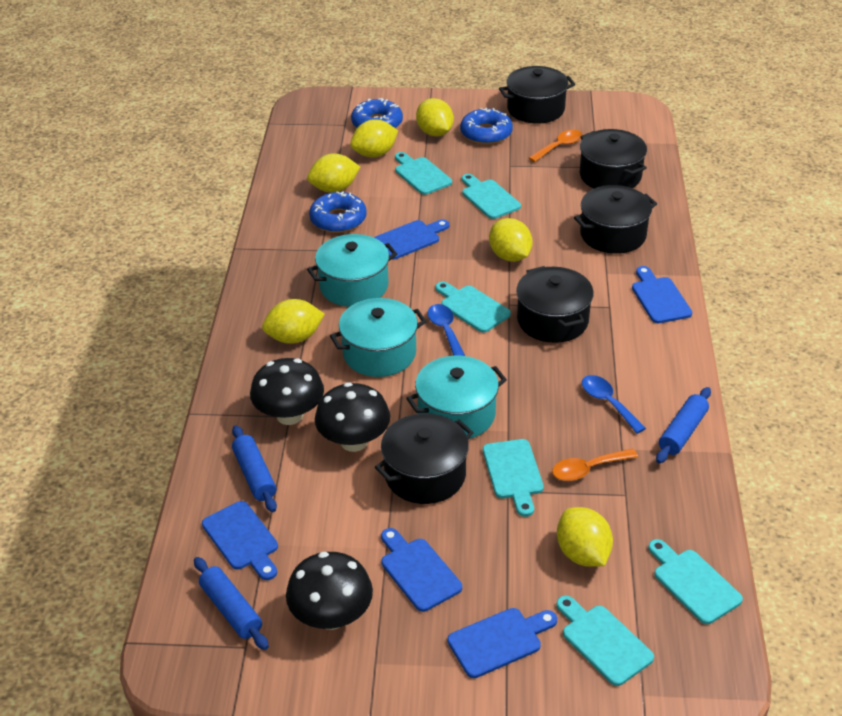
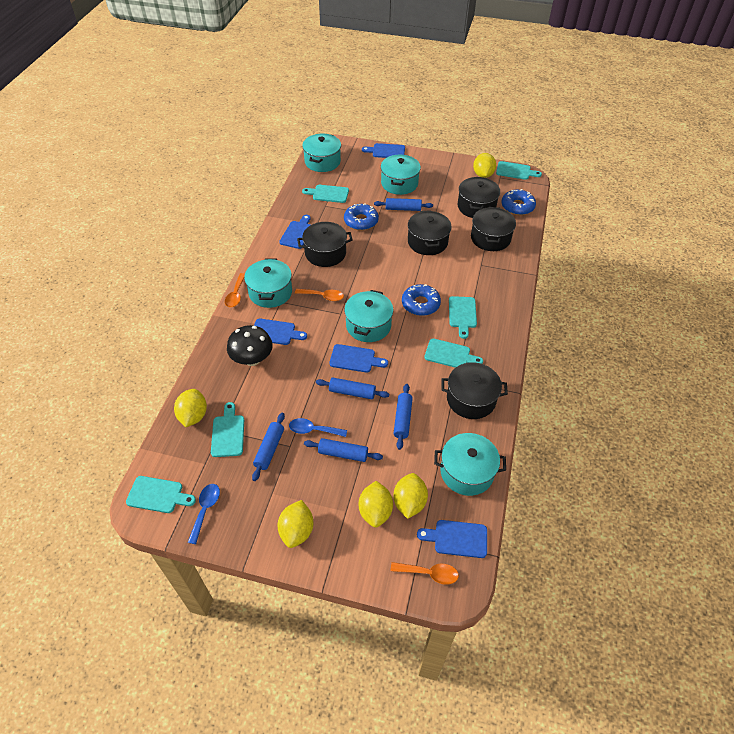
black mushroom: [250,358,324,425] [286,552,373,630] [315,382,390,452] = 3 -> [227,325,273,366] = 1
blue rolling pin: [194,557,269,650] [232,425,277,512] [656,387,711,463] = 3 -> [252,413,285,481] [304,438,383,462] [316,378,389,399] [374,198,433,211] [394,384,413,450] = 5
orange spoon: [529,130,582,162] [552,449,638,481] = 2 -> [225,273,245,307] [295,289,344,301] [391,562,459,585] = 3
turquoise pot: [307,234,397,307] [330,298,427,377] [406,356,507,439] = 3 -> [244,258,292,308] [302,134,341,172] [344,290,393,342] [381,154,421,195] [434,433,506,496] = 5
yellow lemon: [262,299,325,344] [307,153,360,193] [350,119,398,157] [416,98,454,136] [489,218,533,262] [557,507,613,567] = 6 -> [174,389,207,427] [278,500,313,548] [359,481,393,528] [393,473,428,519] [473,153,496,178] = 5

